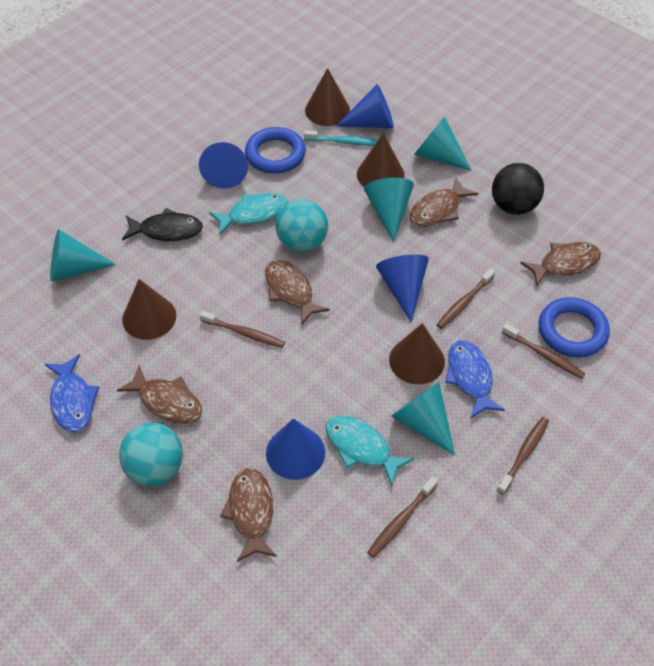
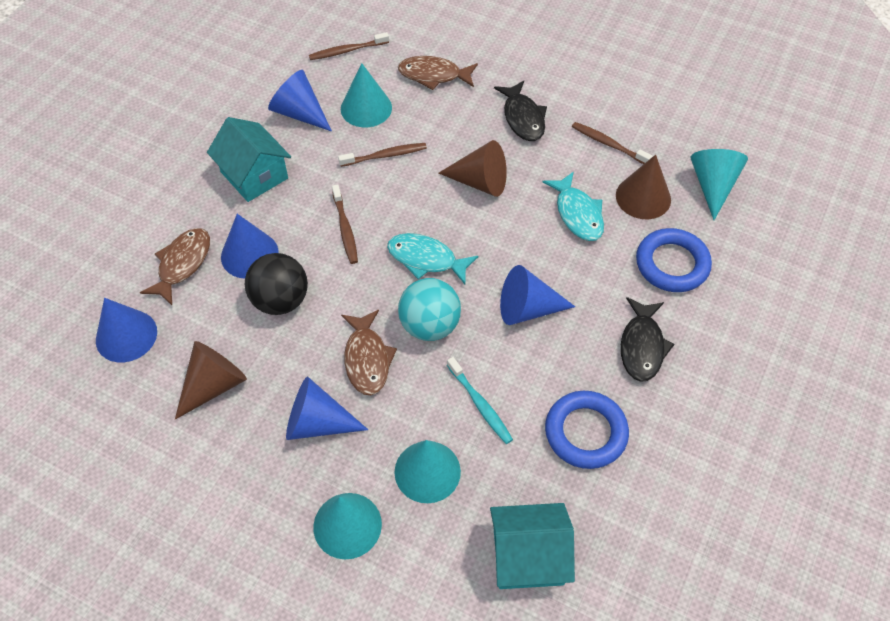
black fish: [122,208,203,241] = 1 -> [494,81,547,141] [621,297,674,382] = 2
blue cone: [199,142,248,189] [266,418,325,480] [336,84,394,128] [376,255,429,323] = 4 -> [96,298,157,362] [221,214,279,279] [268,70,332,132] [286,377,368,440] [500,265,575,325] = 5
blue fish: [45,354,99,432] [445,340,505,419] = 2 -> none = 0
brown cone: [122,279,176,340] [305,68,350,126] [357,133,404,187] [389,323,445,384] = 4 -> [175,341,247,420] [438,140,507,197] [616,155,671,219] = 3
brown fish: [117,366,202,424] [220,468,277,562] [265,260,330,325] [410,178,478,226] [521,242,601,286] = 5 -> [140,228,210,305] [341,310,397,395] [398,56,478,90] = 3
brown toothbrush: [200,311,285,348] [367,476,438,558] [437,268,495,329] [497,417,549,495] [502,323,585,379] = 5 -> [309,32,389,60] [332,184,358,264] [338,143,427,167] [572,122,653,164] = 4
turquoise ball: [119,423,183,486] [275,199,328,252] = 2 -> [398,278,461,341] = 1
turquoise house: none = 0 -> [207,117,291,202] [490,503,575,589] = 2

